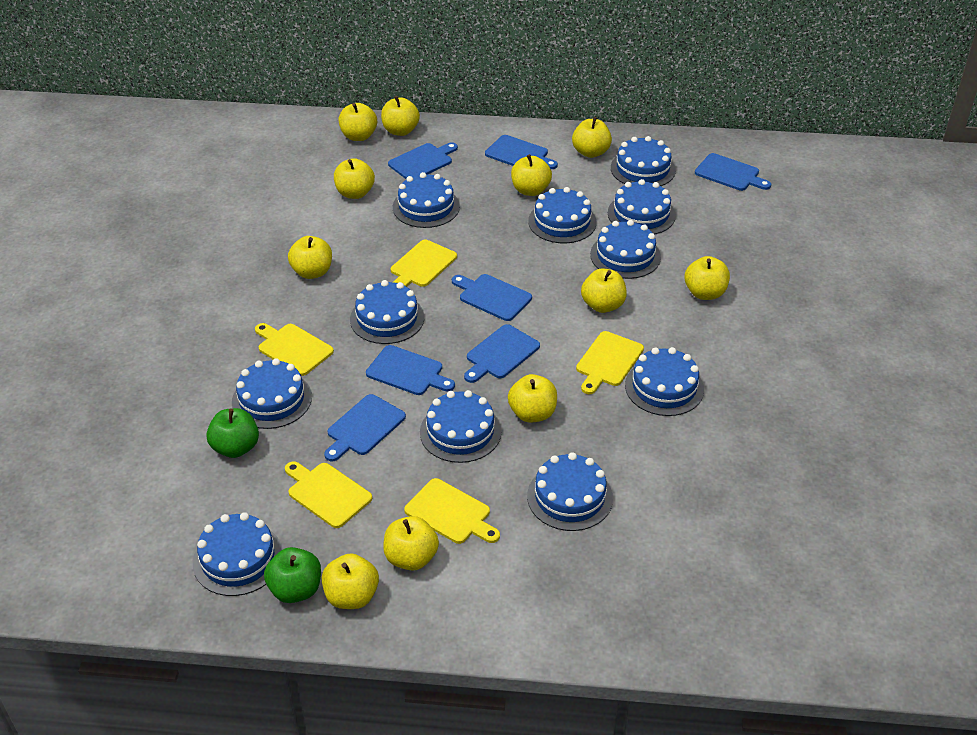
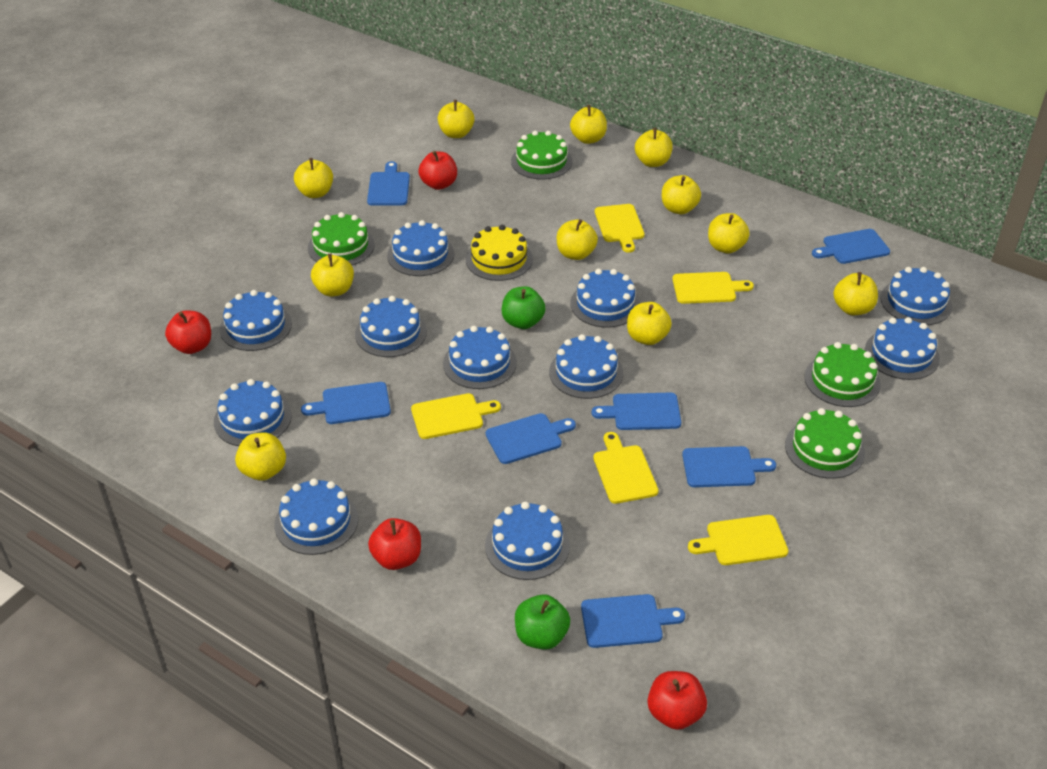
green cake: none = 0 -> [308,212,375,265] [511,131,572,179] [785,408,865,479] [804,342,881,407] = 4
red apple: none = 0 -> [165,311,211,354] [368,518,421,570] [419,151,457,190] [648,671,707,730] = 4
yellow cake: none = 0 -> [466,225,533,281] = 1

